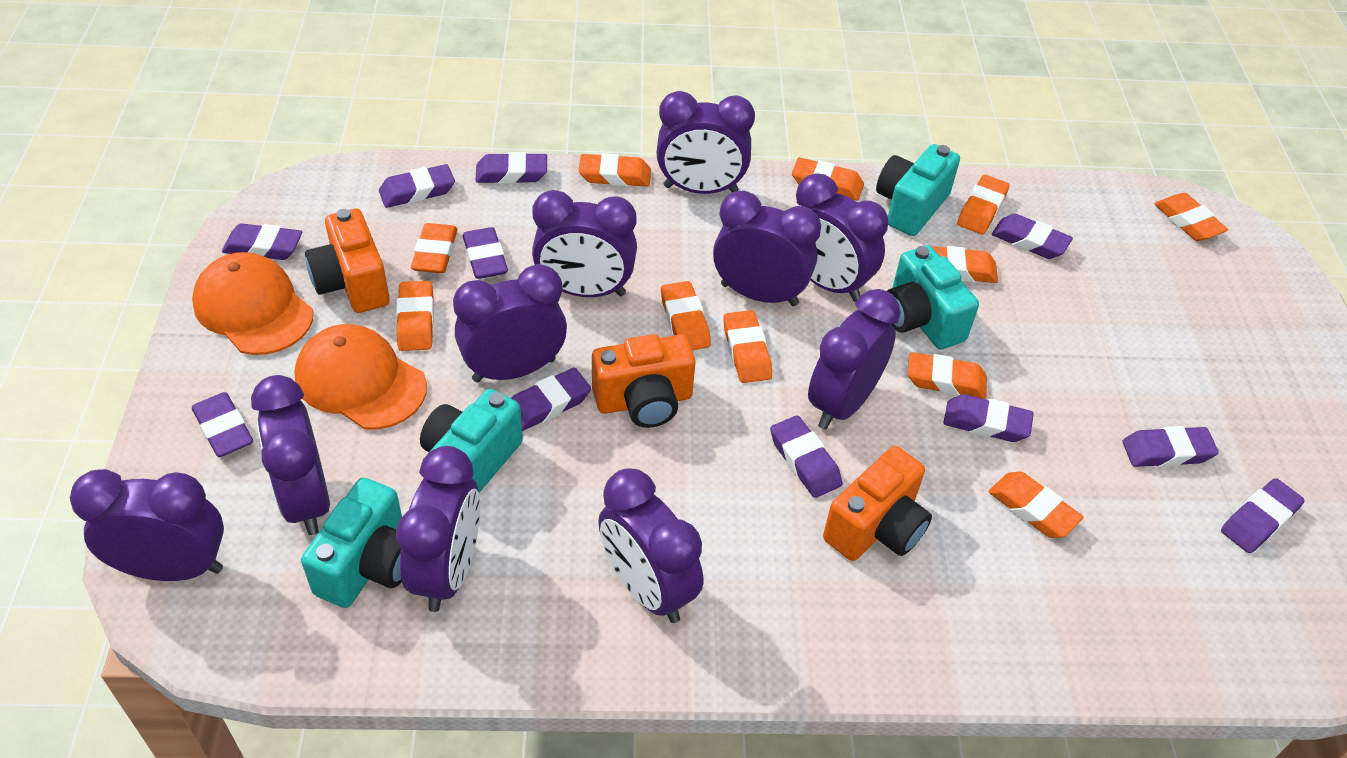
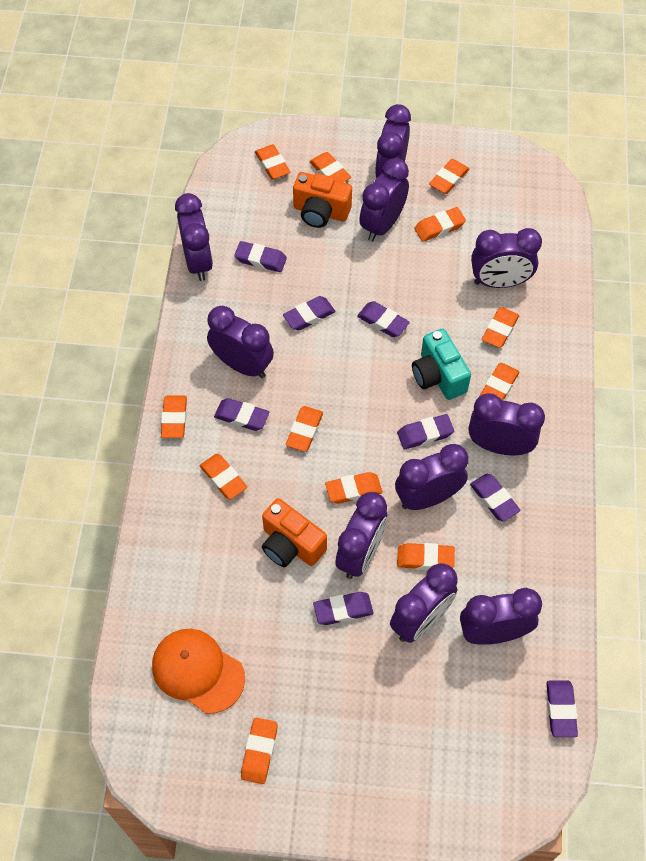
orange camera: [305,209,390,313] [592,334,695,428] [823,446,932,561] = 3 -> [262,498,327,567] [293,172,352,228] = 2
orange cap: [192,252,313,355] [294,324,427,429] = 2 -> [152,629,245,714] = 1
orange eraser: [396,281,434,351] [411,223,458,273] [578,153,651,187] [661,281,711,350] [723,310,772,383] [792,157,864,201] [907,352,987,399] [931,246,998,283] [957,175,1010,234] [989,472,1084,538] [1154,193,1228,241] = 11 -> [161,395,187,438] [200,454,247,499] [241,718,278,784] [255,144,290,180] [286,406,323,452] [309,152,351,182] [325,472,382,504] [397,543,455,570] [414,207,466,242] [429,159,469,194] [480,363,519,401] [482,307,519,348] = 12
purple eraser: [192,392,253,457] [222,223,302,260] [379,164,455,208] [463,227,508,279] [475,152,547,184] [511,368,591,431] [770,415,842,498] [943,394,1034,442] [992,214,1073,259] [1123,426,1219,467] [1221,478,1305,553] = 11 -> [214,398,269,431] [234,241,287,272] [283,296,335,331] [313,592,373,625] [357,301,410,337] [397,414,454,449] [470,474,520,521] [546,681,578,737] = 8
turquoise camera: [301,478,402,608] [420,389,523,493] [876,144,960,236] [887,245,979,350] = 4 -> [412,329,471,400] = 1

